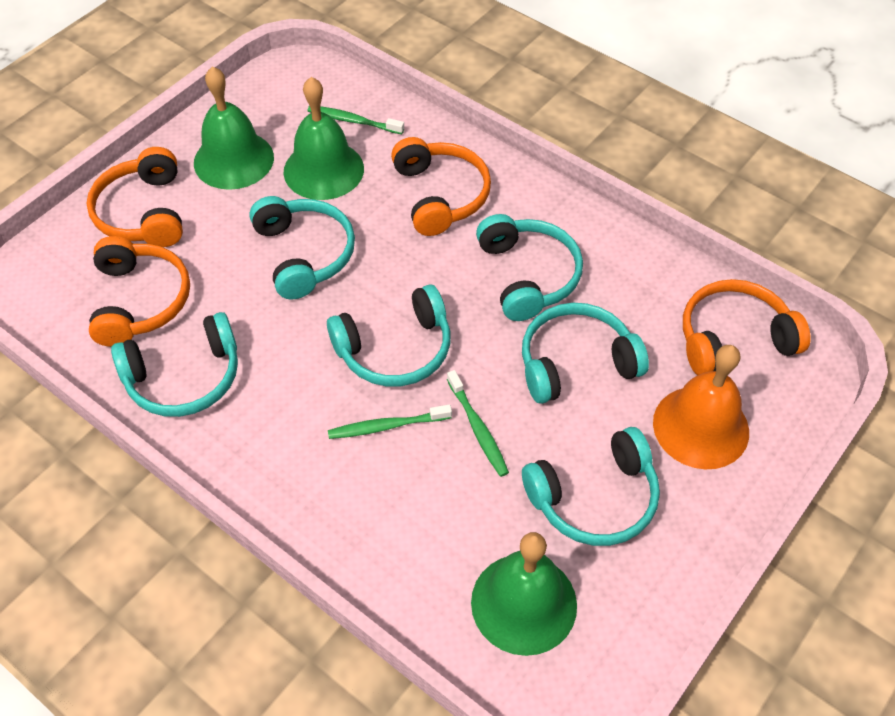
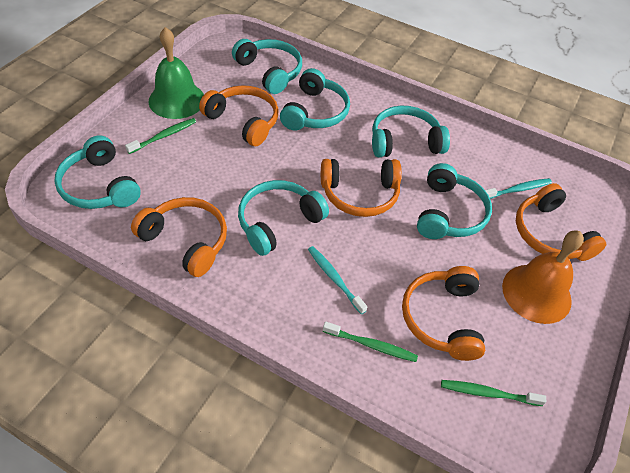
green bell: [194,66,274,190] [284,77,364,200] [471,532,577,656] = 3 -> [149,27,204,119] = 1
orange headphones: [86,147,183,247] [89,236,190,347] [391,137,491,236] [683,279,811,375] = 4 -> [131,197,227,277] [199,85,279,146] [321,159,402,217] [402,266,485,361] [516,183,606,261] = 5
turquoise toothbrush: none = 0 -> [308,246,367,314] [485,178,552,199] = 2

